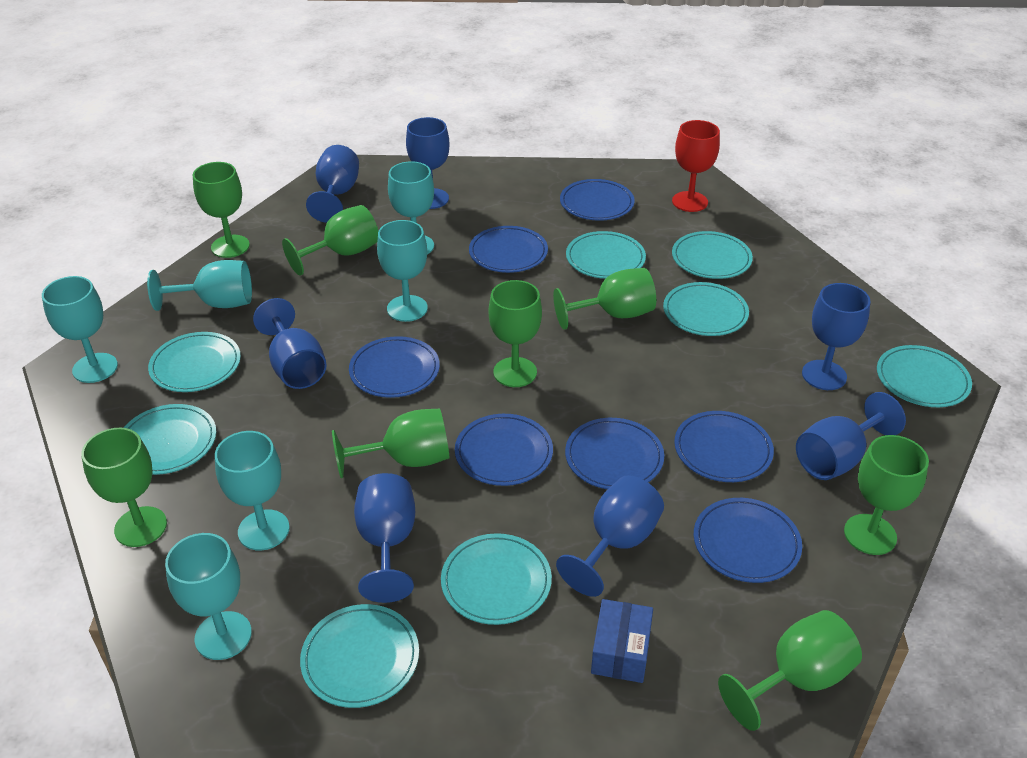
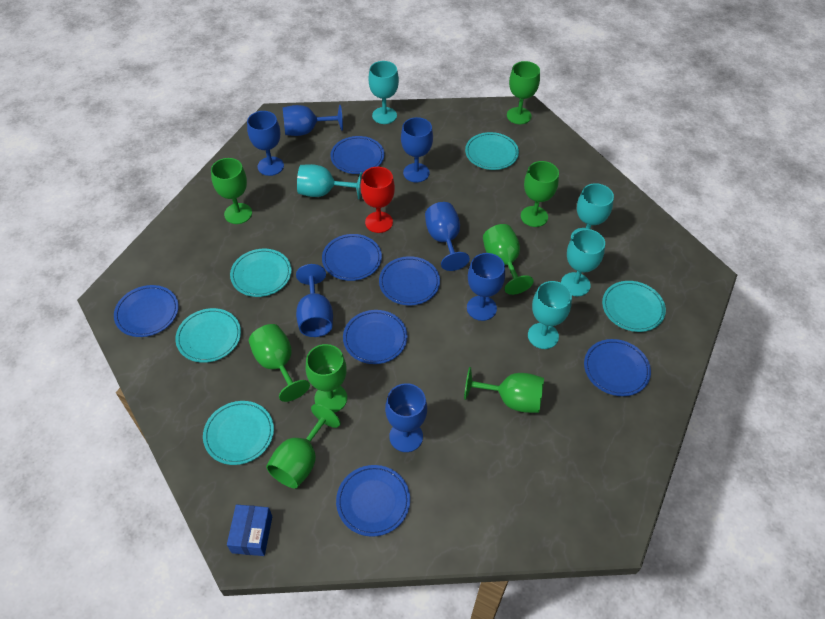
turquoise goblet: [42,276,118,383] [147,260,252,311] [165,533,252,660] [215,431,290,551] [377,220,428,322] [388,161,434,254] = 6 -> [297,164,362,200] [368,61,399,124] [528,281,572,349] [561,229,605,296] [571,183,614,238] = 5
turquoise plate: [124,404,216,475] [148,332,241,392] [300,604,419,708] [441,533,552,625] [566,231,646,279] [663,282,749,336] [672,231,753,279] [877,345,972,407] = 8 -> [175,308,241,363] [203,401,274,465] [230,249,292,297] [465,132,519,170] [602,281,666,332] = 5

